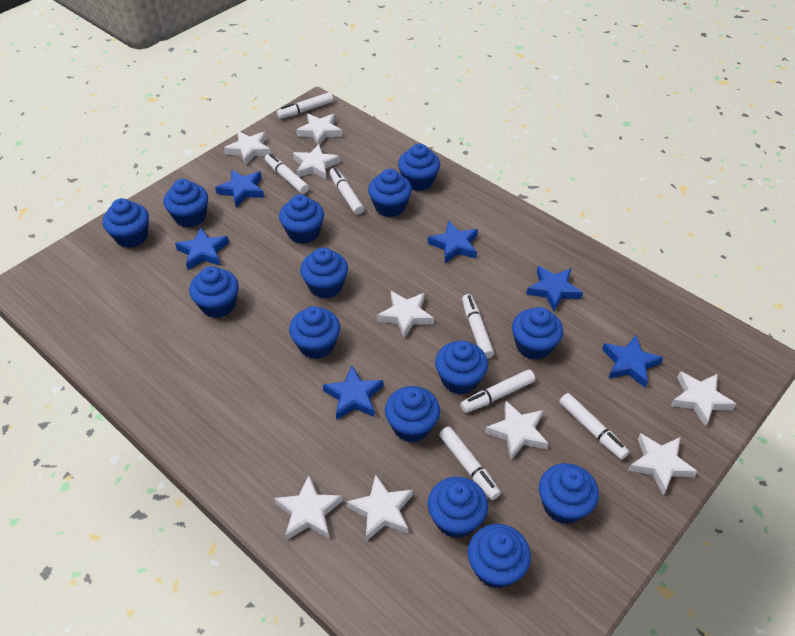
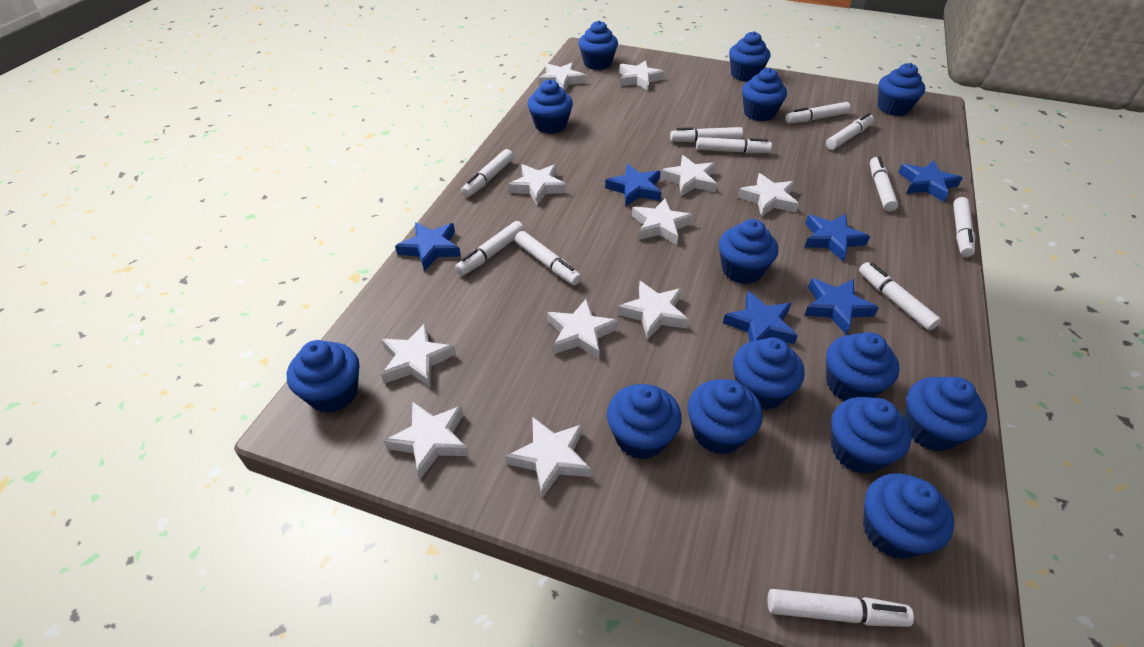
white marker: [265,153,309,194] [277,92,333,119] [329,168,364,215] [439,427,501,500] [460,369,535,413] [462,294,494,359] [559,393,629,460] = 7 -> [455,221,525,276] [461,149,514,197] [515,231,582,285] [670,127,743,142] [696,137,772,153] [767,589,914,627] [785,102,851,124] [826,113,874,150] [859,262,941,331] [870,156,898,212] [953,197,975,257] = 11
white star: [224,131,271,166] [274,476,343,540] [293,144,340,180] [296,114,342,145] [347,474,413,541] [377,291,434,338] [485,401,549,460] [628,433,698,495] [671,371,736,427] = 9 -> [381,323,456,388] [384,402,469,479] [506,417,591,498] [508,164,567,205] [539,62,586,91] [547,299,619,359] [618,281,689,340] [619,60,665,90] [632,198,694,245] [660,155,717,196] [738,173,799,217] = 11

